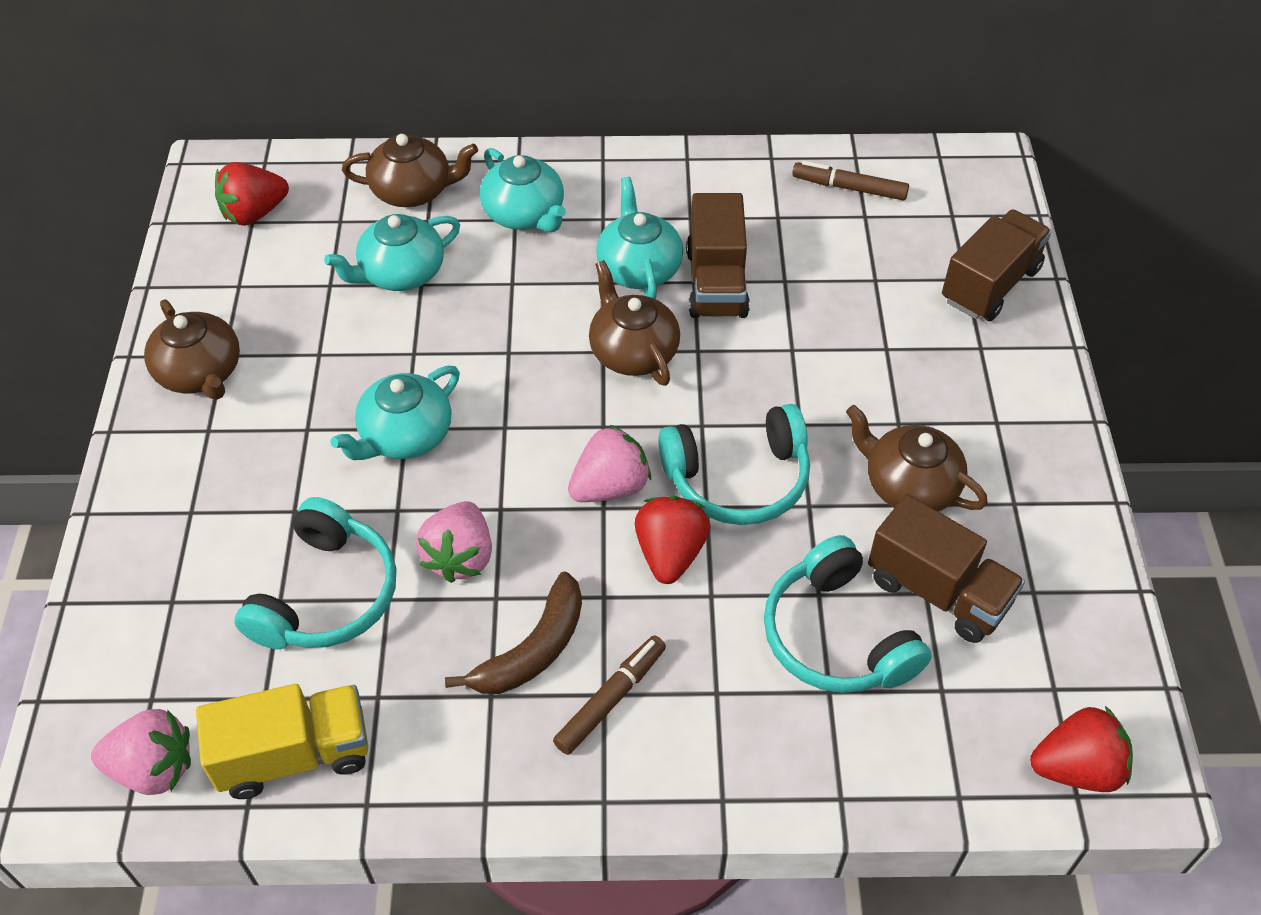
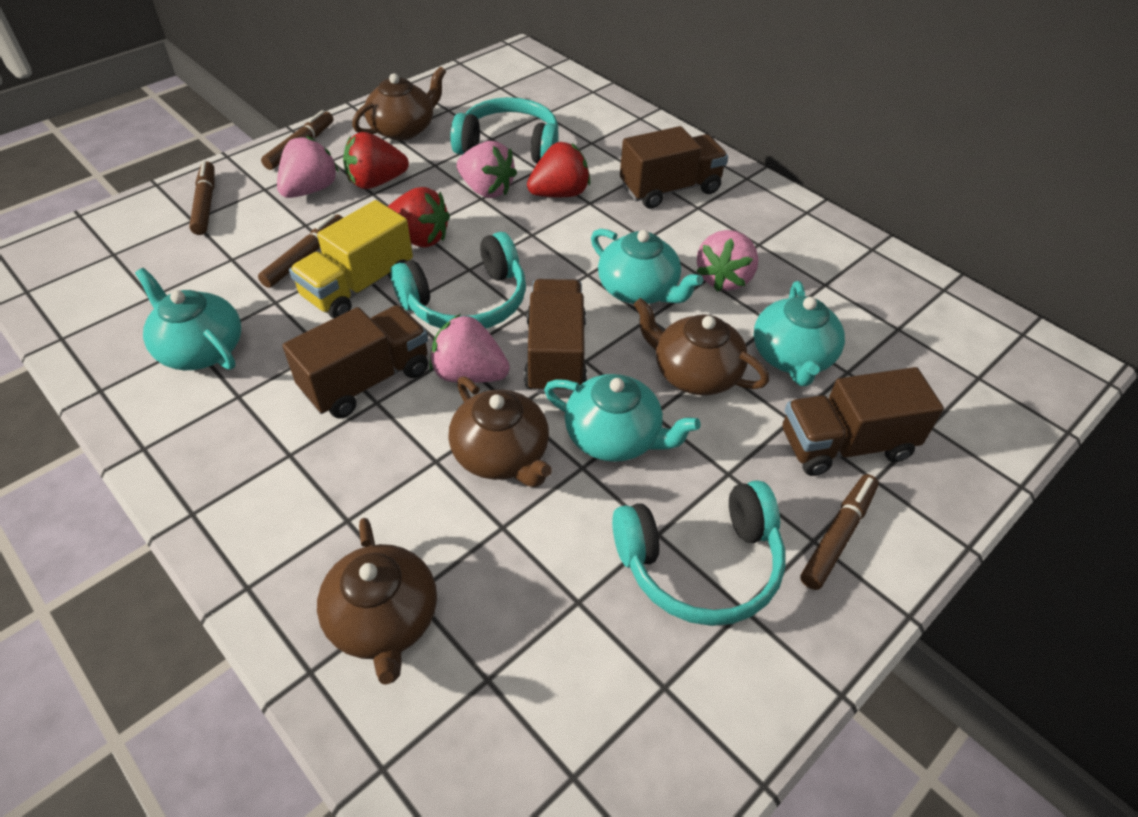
brown banana: [445,572,582,694] = 1 -> none = 0
brown marker: [553,635,666,755] [792,161,909,201] = 2 -> [189,161,215,235] [258,214,343,288] [261,110,333,170] [800,474,878,590] = 4
brown truck: [686,193,750,318] [868,494,1025,643] [942,209,1052,321] = 3 -> [283,305,428,419] [524,279,587,394] [620,126,728,209] [783,367,944,476] = 4
pink strawberry: [91,709,191,795] [416,501,492,583] [568,424,651,502] = 3 -> [277,136,339,198] [429,314,510,383] [457,141,517,198] [696,230,758,292] = 4

